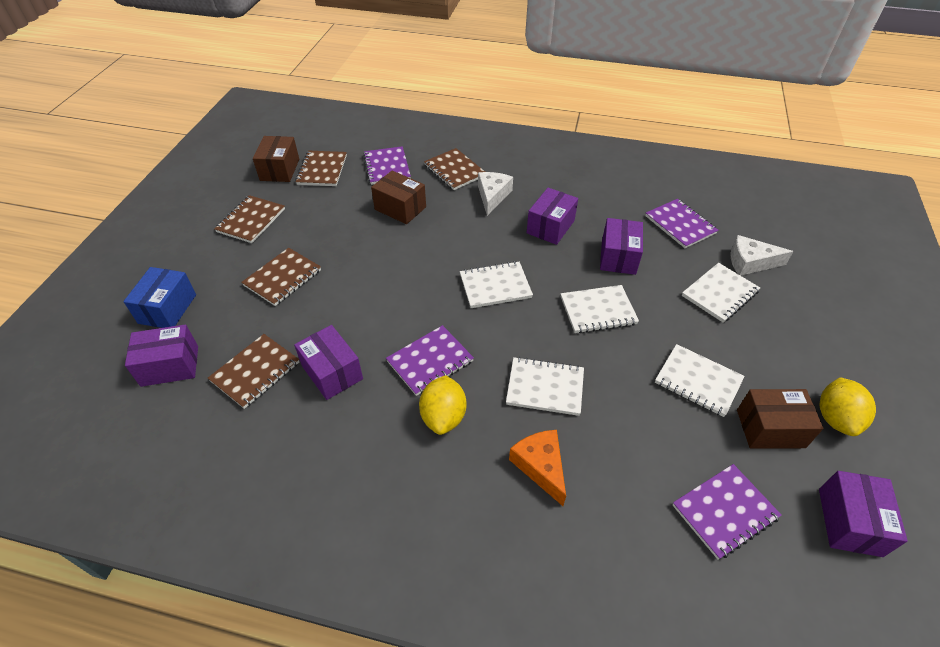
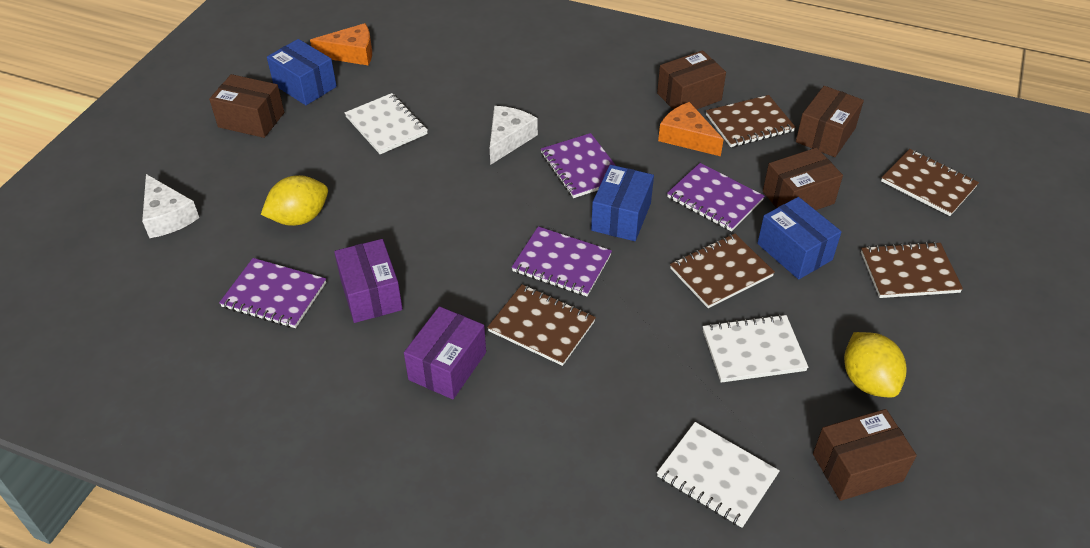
blue box: [123,267,196,328] = 1 -> [267,39,337,105] [591,165,654,241] [757,197,842,279] = 3
brown box: [253,136,299,182] [371,171,426,224] [737,389,823,449] = 3 -> [209,74,284,138] [657,50,726,109] [763,148,843,210] [796,86,864,157] [813,409,917,501] = 5
orange cheese: [509,430,566,506] = 1 -> [310,23,372,66] [658,102,724,156] = 2
purple box: [125,324,198,387] [294,325,363,400] [526,188,578,245] [600,218,643,275] [819,471,908,557] = 5 -> [334,239,403,323] [404,306,486,399] = 2
white notebook: [460,261,533,308] [506,357,584,416] [561,285,639,333] [655,344,745,417] [682,263,760,323] = 5 -> [345,93,428,154] [657,422,780,528] [703,314,808,383] = 3

